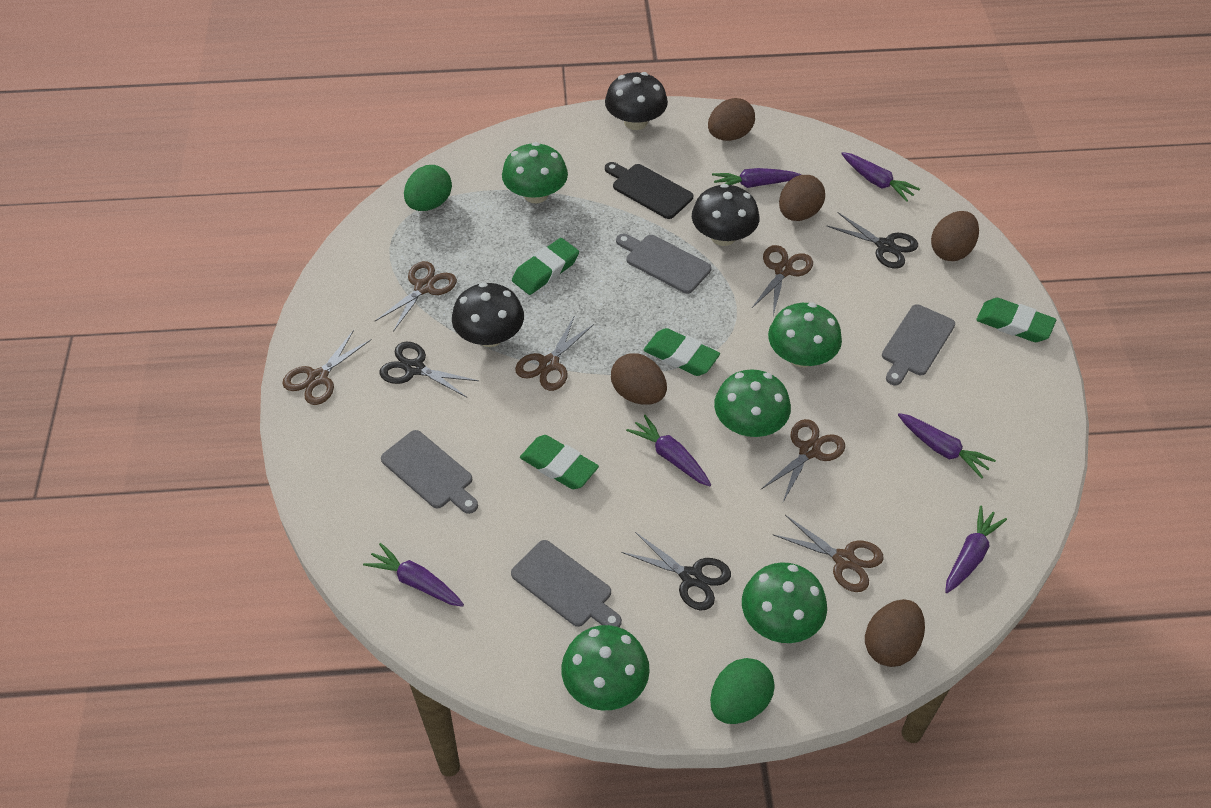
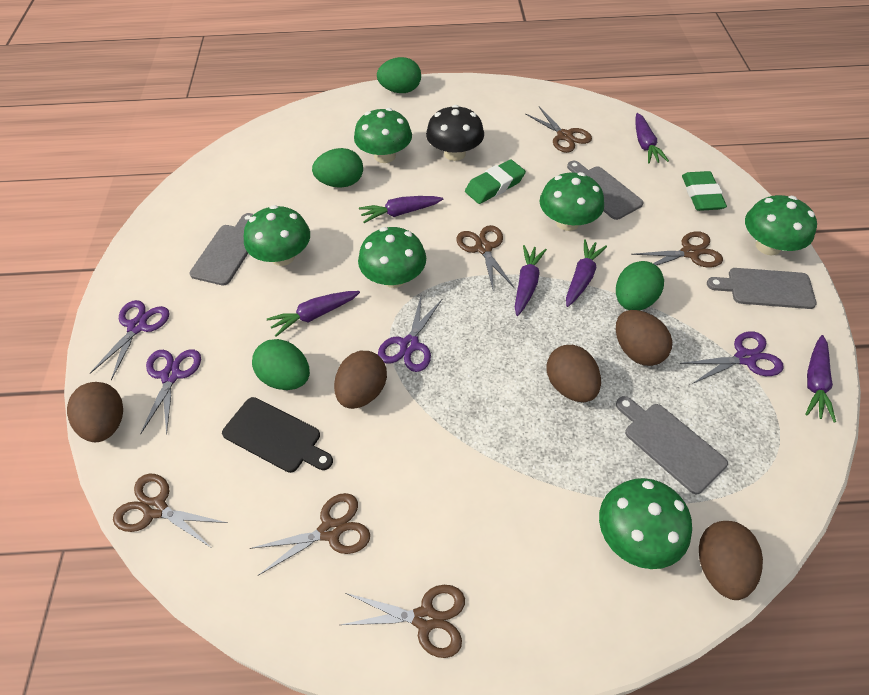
black mushroom: [452,282,524,347] [605,72,668,130] [692,184,760,246] = 3 -> [426,105,484,161] = 1
black scissors: [379,342,479,398] [621,532,731,611] [827,212,918,269] = 3 -> none = 0
green egg: [404,165,452,211] [710,658,775,724] = 2 -> [252,339,310,390] [312,148,363,188] [377,57,421,93] [616,261,664,310] = 4
green eraser: [512,238,579,295] [520,435,599,489] [644,328,720,376] [976,298,1056,342] = 4 -> [465,160,526,204] [682,171,727,211] = 2
green mushroom: [502,142,568,203] [561,625,650,710] [714,370,791,437] [742,562,827,643] [768,303,842,367] = 5 -> [244,205,310,266] [354,108,412,163] [358,227,426,288] [540,172,604,231] [599,478,692,569] [745,195,817,255] = 6
purple scissors: none = 0 -> [90,300,169,380] [140,349,201,435] [378,297,443,372] [680,331,784,384] = 4

